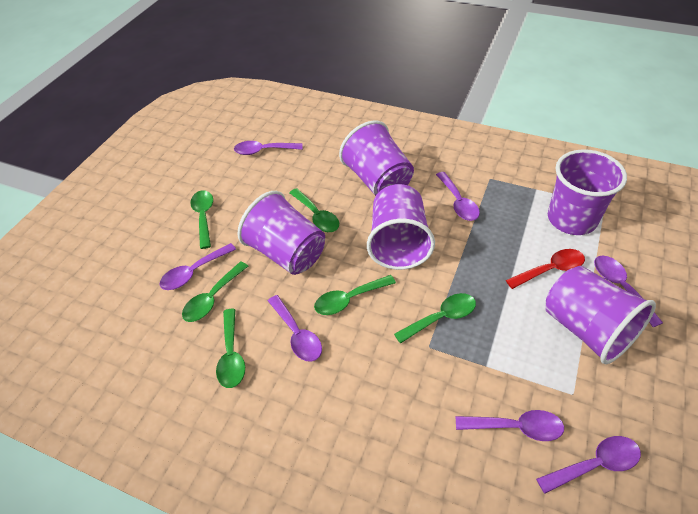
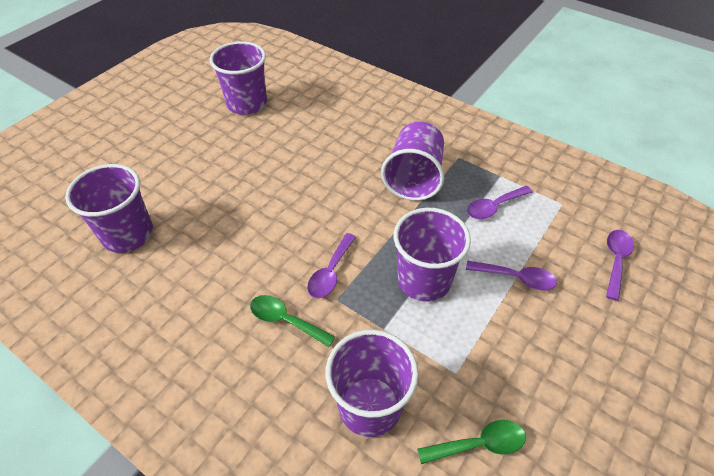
green spoon: [182,261,248,322] [190,190,213,249] [216,309,245,388] [290,188,339,232] [314,275,396,315] [394,293,476,344] = 6 -> [250,295,335,347] [417,420,526,464] = 2
purple spoon: [159,243,236,290] [234,141,302,155] [268,295,322,361] [436,172,480,221] [456,410,564,441] [536,436,641,494] [594,256,663,327] = 7 -> [307,233,356,298] [466,261,557,290] [467,186,533,219] [606,230,634,301] = 4
red spoon: [506,249,585,289] = 1 -> none = 0

